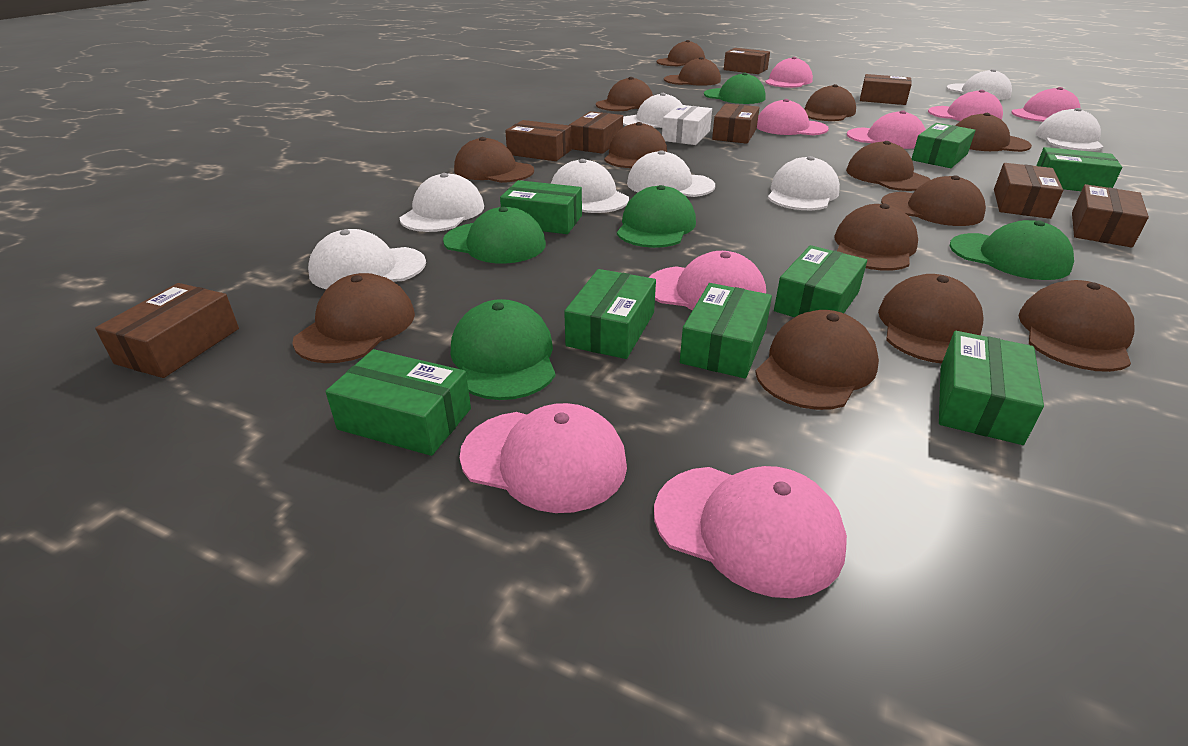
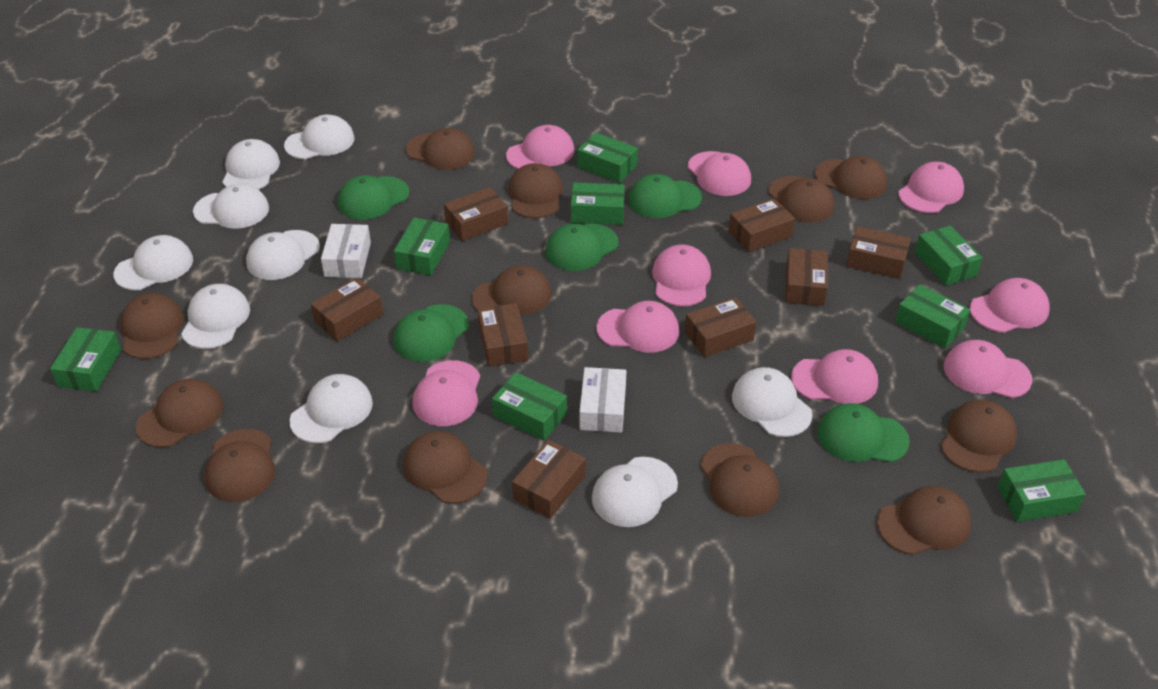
brown cap: [292,273,415,363] [454,137,534,183] [596,77,653,111] [604,122,667,168] [657,40,705,66] [664,57,721,86] [755,310,879,410] [805,84,856,121] [835,204,918,271] [846,141,931,191] [878,274,984,363] [881,175,986,226] [955,113,1032,152] [1018,280,1135,372] = 14 -> [120,293,184,359] [136,378,223,448] [204,429,275,502] [403,431,488,504] [406,128,475,170] [472,265,552,315] [508,163,563,218] [700,443,779,517] [768,176,834,223] [815,156,887,199] [877,486,972,555] [940,400,1017,473] = 12
pink cap: [460,403,627,513] [649,251,766,311] [654,466,847,598] [757,99,829,135] [765,57,813,88] [847,110,926,149] [928,90,1003,121] [1011,87,1080,122] = 8 -> [412,360,480,426] [506,125,574,169] [596,301,680,353] [652,245,711,306] [688,151,751,196] [791,349,878,404] [898,162,964,213] [944,340,1032,398] [970,278,1050,333] = 9
white box: [662,105,712,145] = 1 -> [321,224,371,278] [579,367,626,433] = 2
white cap: [308,229,426,289] [399,173,484,232] [551,159,629,213] [623,93,682,128] [627,150,715,197] [768,156,840,210] [947,69,1012,100] [1036,108,1104,151] = 8 -> [114,235,193,290] [181,284,250,349] [193,184,269,229] [223,139,280,190] [246,230,320,280] [284,115,355,159] [289,374,373,443] [592,457,678,527] [732,367,813,437] = 9

